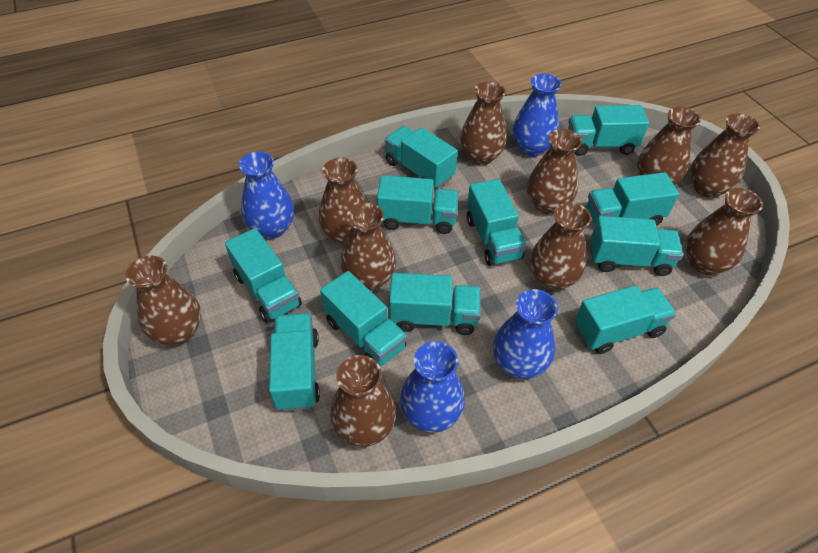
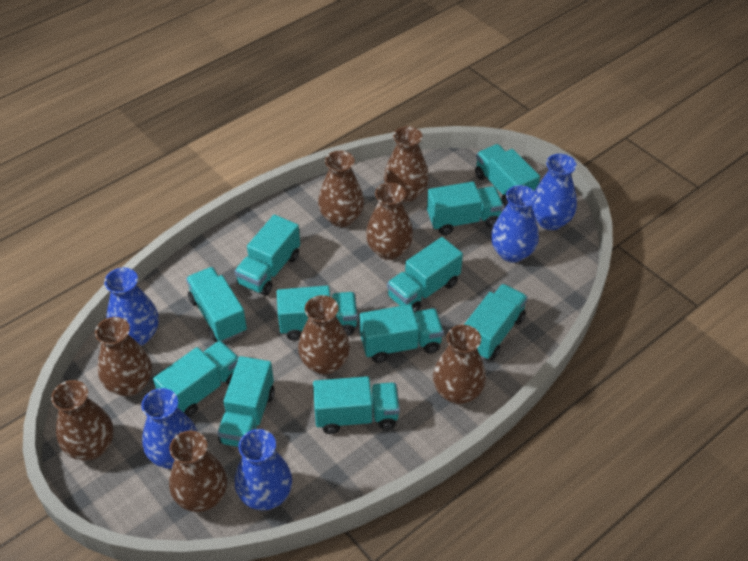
blue vase: [239,152,294,239] [400,341,465,433] [493,289,558,379] [513,74,562,157] = 4 -> [104,268,159,345] [141,388,198,469] [235,429,292,511] [491,185,539,263] [532,154,577,230] = 5
brown vase: [125,256,201,345] [319,158,367,245] [330,355,396,447] [341,203,396,291] [460,81,507,165] [527,129,582,215] [530,203,592,290] [637,107,701,185] [686,188,763,275] [690,113,760,198] = 10 -> [51,380,114,460] [95,317,152,396] [169,431,227,512] [298,295,350,375] [318,151,364,227] [366,182,413,260] [384,126,429,202] [433,325,486,404] = 8

